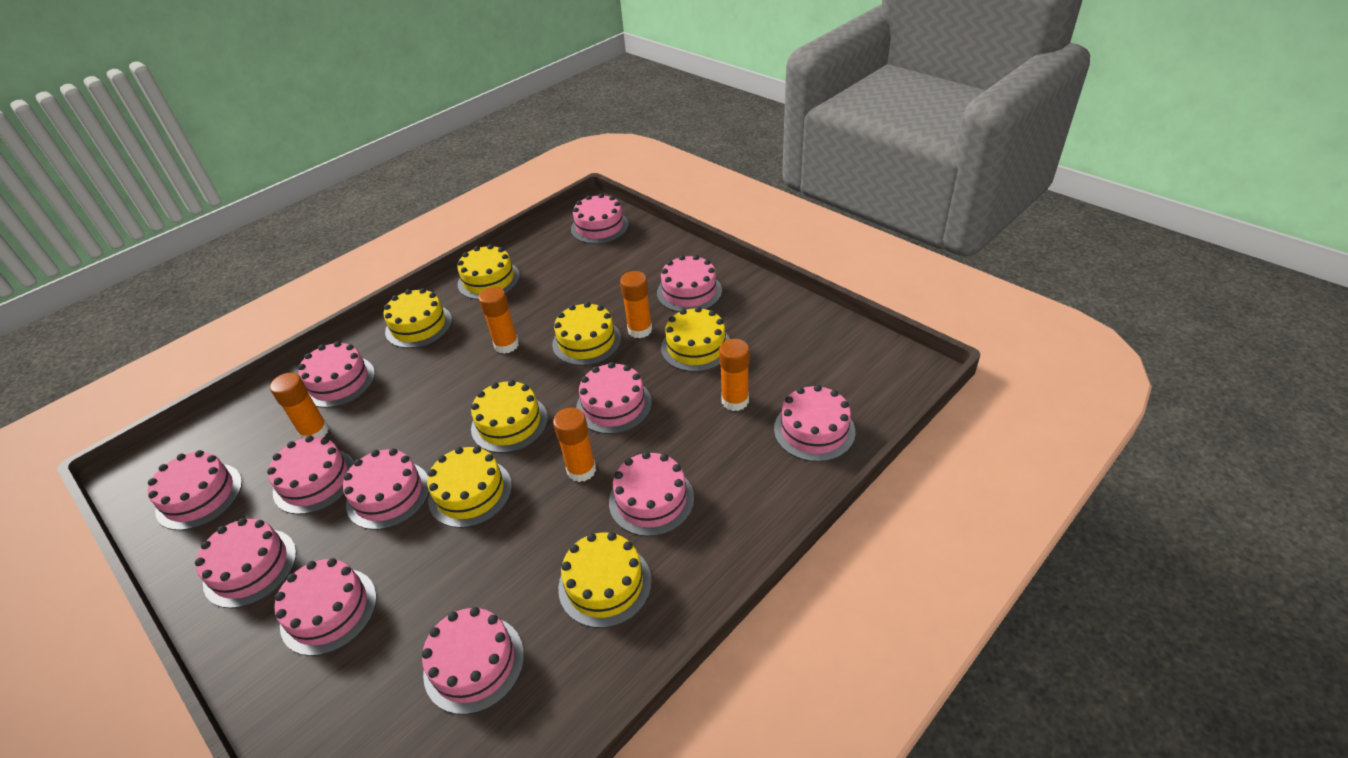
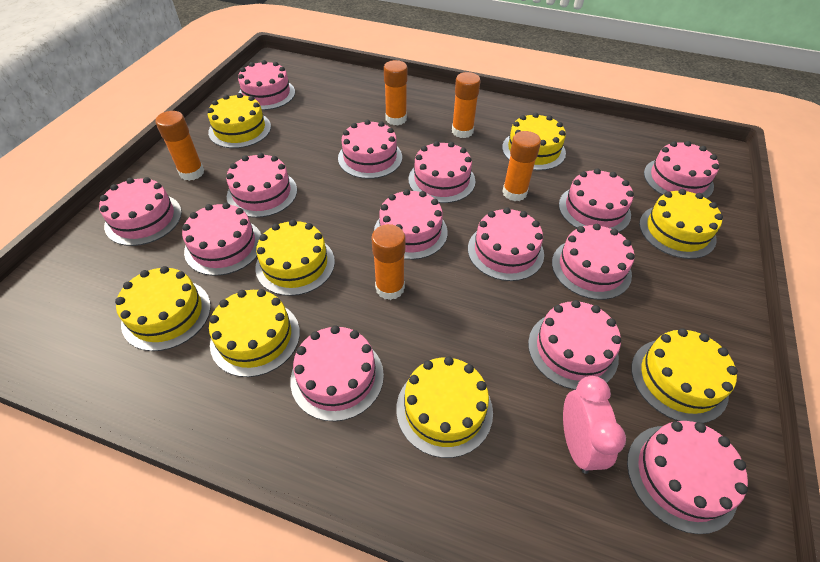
pink cake: [148,450,242,530] [195,518,296,608] [267,435,354,514] [274,558,377,656] [298,341,375,408] [343,448,429,530] [422,607,524,715] [571,194,629,244] [576,362,652,434] [609,452,694,536] [657,255,722,312] [774,385,855,462] = 12 -> [99,177,182,246] [182,203,261,276] [226,153,297,218] [238,60,295,110] [290,325,384,421] [338,120,402,179] [374,189,448,260] [408,141,475,203] [468,207,544,281] [528,300,621,390] [552,224,635,300] [559,168,634,232] [627,421,748,534] [644,141,719,199] = 14
pink clock: none = 0 -> [563,376,626,474] = 1
yellow cake: [383,288,452,348] [427,446,512,528] [457,244,520,300] [471,380,548,453] [552,302,621,366] [558,532,652,628] [661,307,730,372] = 7 -> [115,266,211,351] [207,93,271,148] [209,289,300,377] [255,220,335,296] [396,357,493,458] [502,113,566,171] [631,328,738,423] [639,189,723,259] = 8

